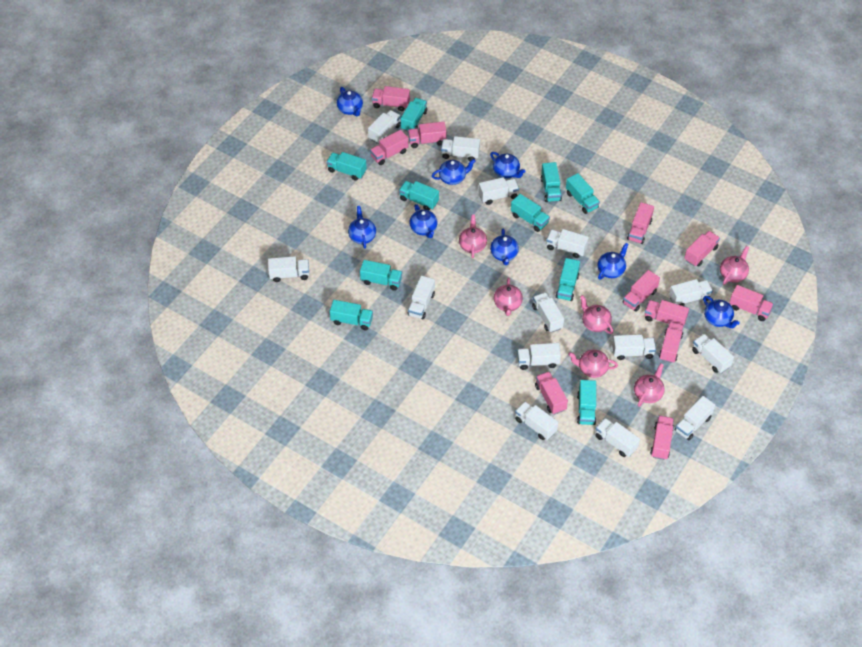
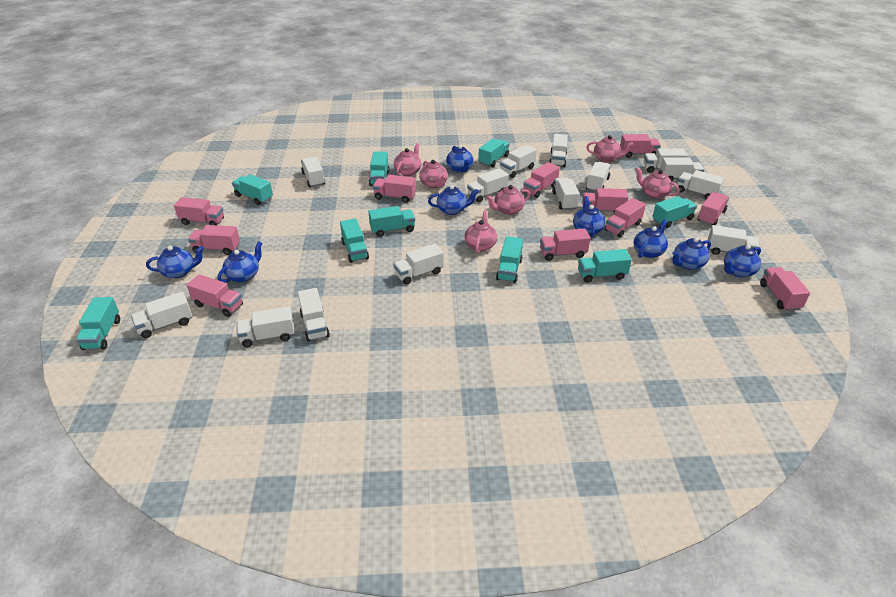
turquoise truck: [326,152,367,181] [330,300,373,330] [360,260,402,291] [399,181,439,210] [401,98,427,132] [511,194,550,232] [541,162,562,202] [556,258,580,301] [566,173,600,214] [577,380,596,425] = 10 -> [76,297,120,350] [232,174,273,205] [340,218,369,263] [368,206,415,237] [369,152,389,186] [478,139,509,167] [496,236,523,283] [578,249,632,283] [652,196,697,228] = 9

